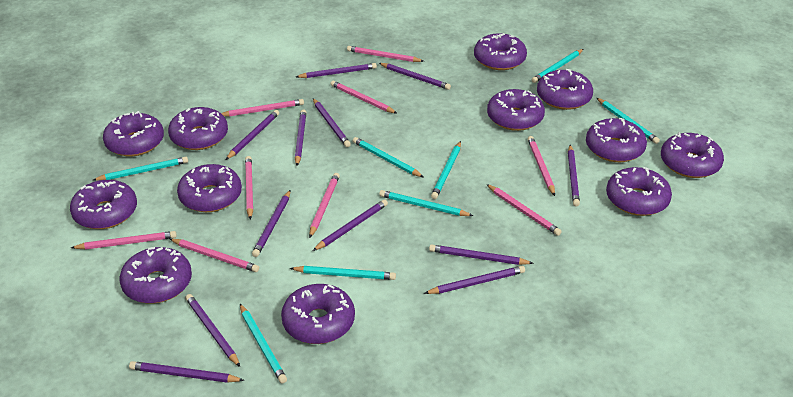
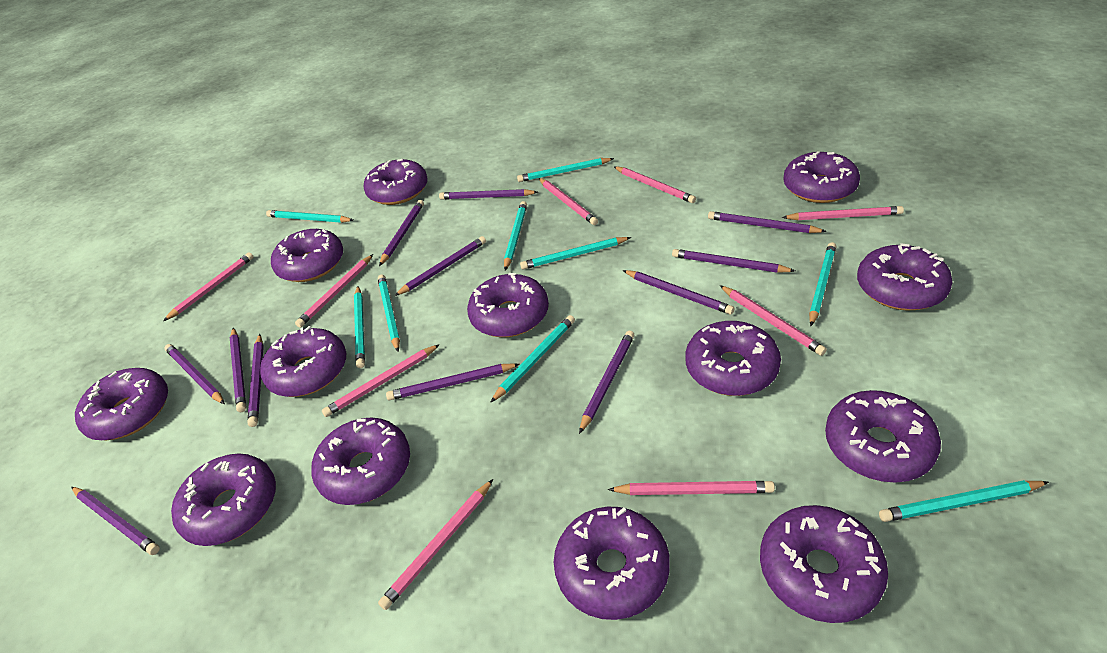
purple donut: [70,180,137,229] [103,111,164,156] [119,247,192,304] [168,107,228,150] [177,164,242,212] [281,284,355,344] [474,33,527,70] [487,89,545,131] [537,69,593,110] [586,118,647,162] [606,167,672,216] [661,132,724,178] = 12 -> [75,368,168,440] [171,453,276,546] [260,326,346,397] [271,229,343,282] [311,418,410,505] [364,158,428,205] [467,273,549,337] [554,507,670,620] [686,321,781,396] [760,505,888,623] [783,151,860,203] [825,390,941,483] [857,243,953,311] = 13
turquoise pencil: [93,157,188,181] [240,304,287,384] [290,266,396,280] [353,137,424,178] [379,190,473,216] [431,141,461,199] [531,49,583,83] [597,98,660,144] = 8 -> [266,210,353,223] [354,286,365,368] [378,275,400,352] [490,315,575,403] [504,201,527,270] [517,158,614,182] [520,237,631,270] [809,242,836,326] [879,480,1049,522] = 9

